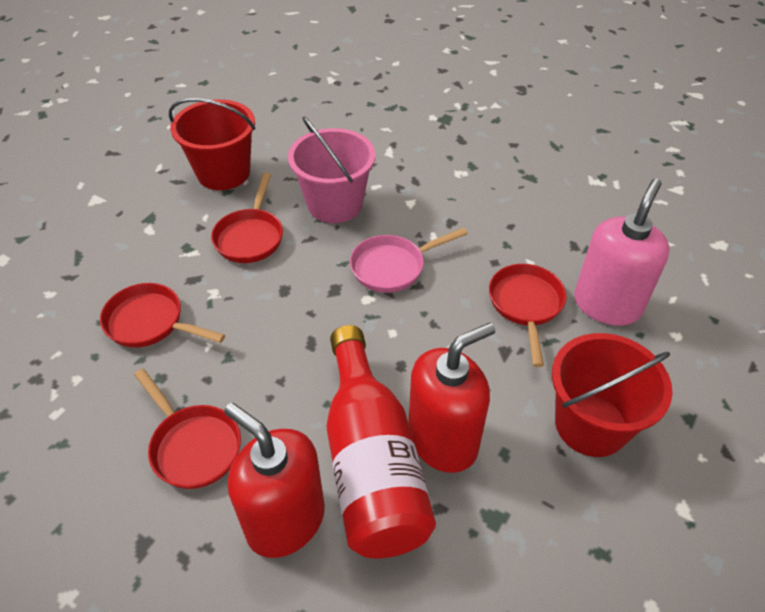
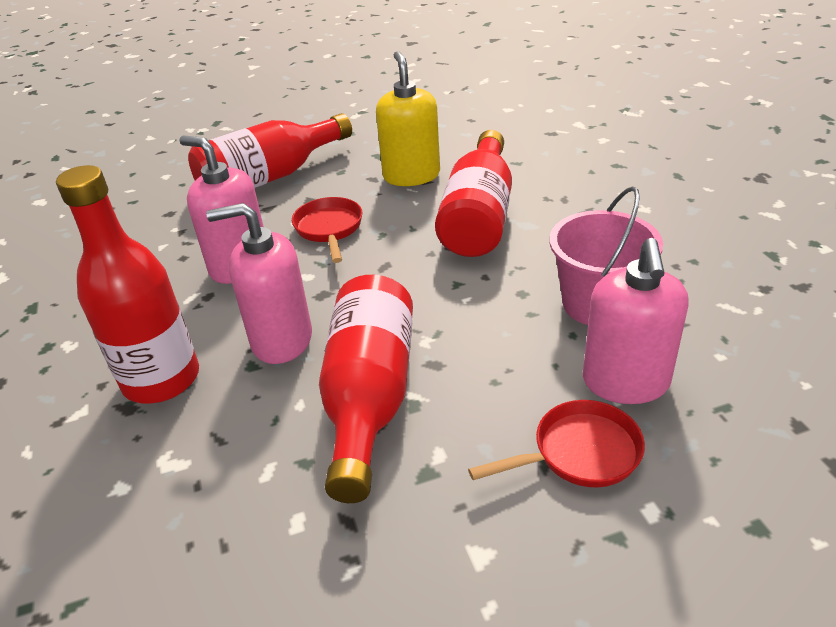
pink pan: [350,228,468,293] = 1 -> none = 0
pink soap dispenser: [574,179,670,326] = 1 -> [179,136,264,284] [206,203,312,364] [583,238,689,404] = 3
red bottle: [326,325,436,558] = 1 -> [56,165,199,403] [188,113,352,188] [319,275,413,503] [435,130,512,257] = 4
red bucket: [169,98,255,190] [552,333,673,457] = 2 -> none = 0
red pan: [100,283,225,348] [134,369,241,489] [211,173,283,263] [489,264,566,367] = 4 -> [292,197,362,263] [468,400,645,487] = 2
red soap dispenser: [224,403,325,558] [408,323,495,473] = 2 -> none = 0
yellow soap dispenser: none = 0 -> [376,51,440,186] = 1

